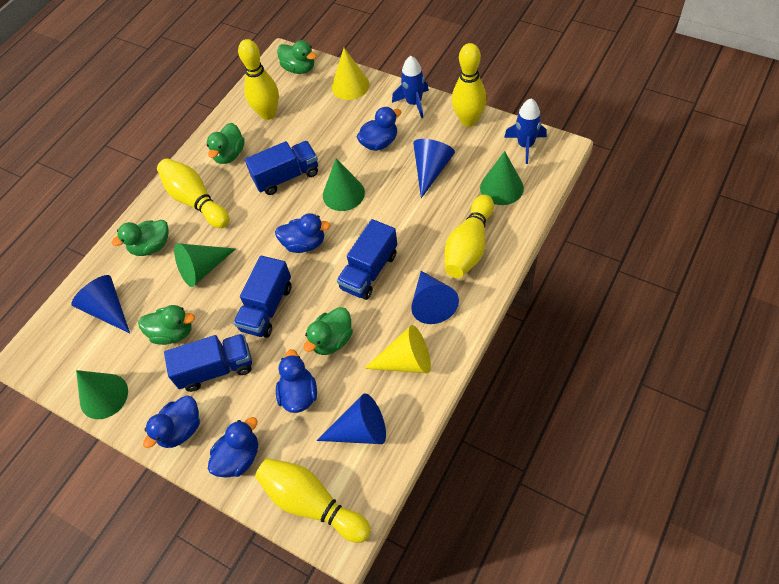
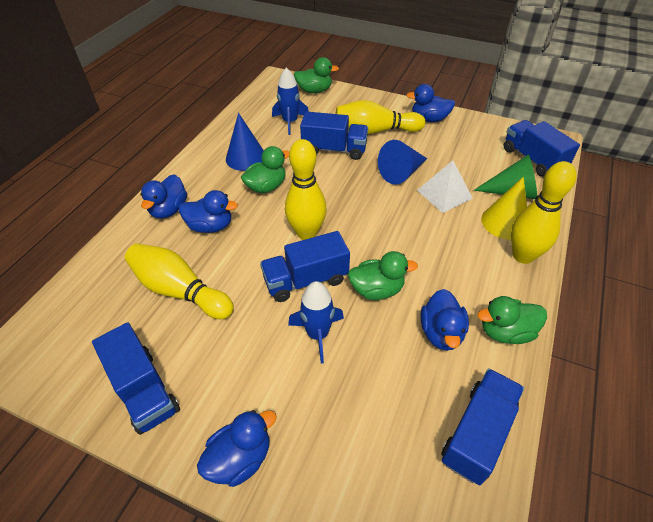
blue cone: [71,275,130,333] [317,393,386,444] [411,271,459,324] [413,139,455,198] = 4 -> [226,113,264,171] [378,140,427,185] = 2
blue truck: [164,334,252,392] [234,256,291,338] [245,141,318,195] [337,219,397,300] = 4 -> [92,322,180,435] [260,231,350,302] [300,111,368,160] [441,369,524,485] [504,120,580,177] = 5
green cone: [76,370,128,419] [174,243,235,287] [323,159,365,211] [480,151,524,205] = 4 -> [474,155,537,199] = 1
green duck: [112,220,169,256] [138,305,195,345] [207,123,245,164] [277,40,317,74] [304,307,353,355] = 5 -> [241,146,289,193] [294,57,339,93] [348,251,418,300] [477,296,547,344] = 4
white pyramid: none = 0 -> [417,160,473,213] = 1
yellow bowling pin: [157,158,230,228] [238,39,279,120] [255,458,371,543] [445,195,494,278] [452,43,487,127] = 5 -> [125,244,234,319] [285,139,327,240] [335,100,425,134] [511,161,576,264] = 4
yellow cone: [331,48,370,100] [364,325,431,373] = 2 -> [481,177,527,240] = 1

